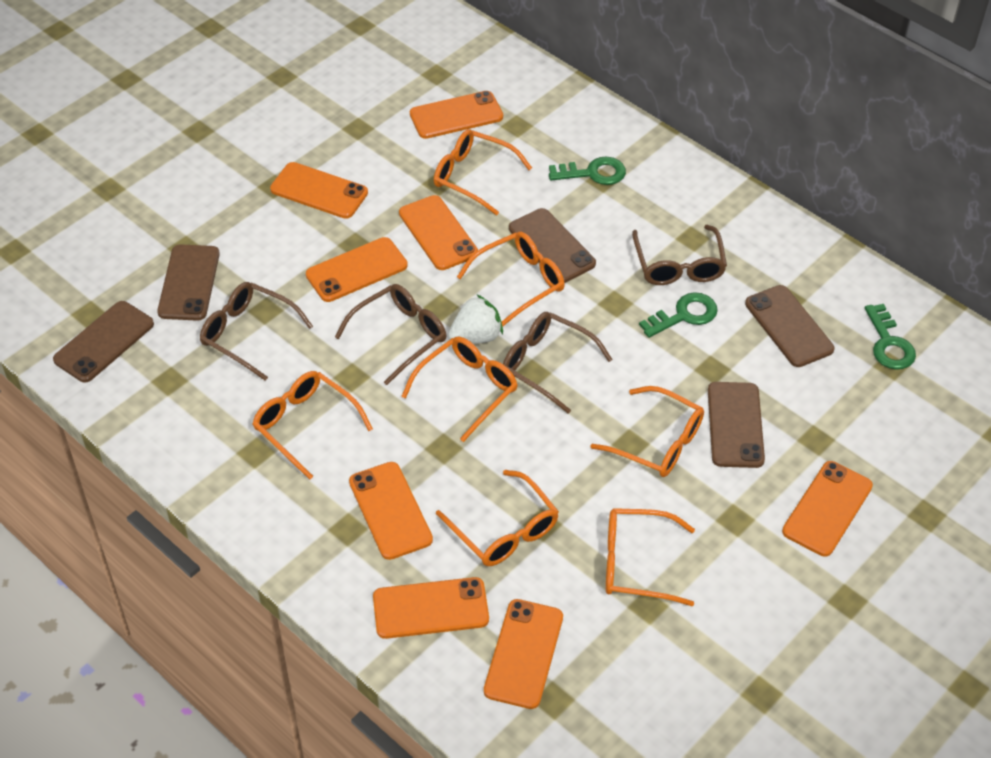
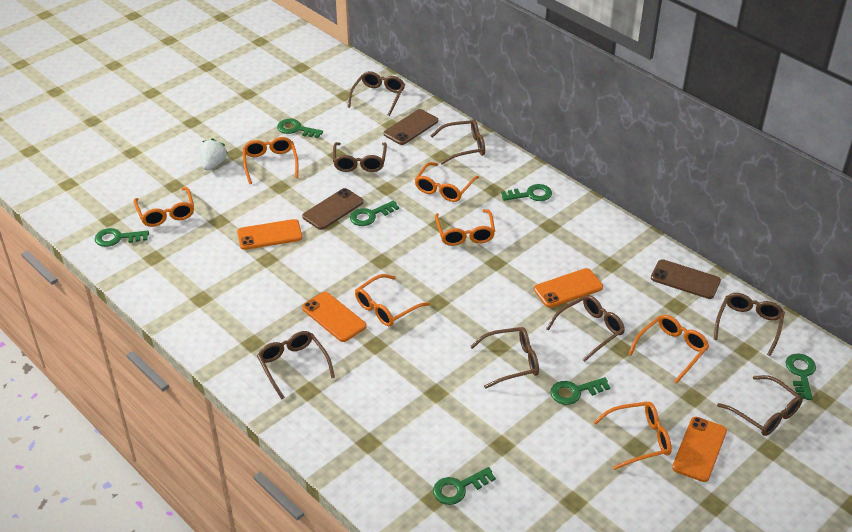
brown glasses: [200,282,313,381] [335,284,446,385] [503,312,613,414] [632,225,727,285] = 4 -> [257,331,335,399] [333,142,387,172] [347,71,405,116] [431,119,485,165] [470,327,539,389] [546,295,625,362] [714,293,785,356] [717,375,803,436] = 8
brown phone: [53,301,154,382] [157,244,220,321] [509,208,596,283] [708,382,765,468] [745,285,834,367] = 5 -> [302,188,364,230] [384,109,438,145] [651,259,721,299] = 3
green key: [549,157,626,185] [639,292,718,338] [865,304,916,370] = 3 -> [95,228,149,247] [277,119,323,138] [350,200,399,226] [433,467,496,505] [501,184,552,201] [550,377,610,405] [785,353,816,400] = 7
orange phone: [270,162,368,219] [306,237,408,302] [349,462,433,560] [373,577,489,639] [399,195,478,270] [410,91,503,139] [484,599,563,709] [782,461,873,557] = 8 -> [237,219,302,250] [302,292,366,342] [534,268,603,308] [672,417,727,482] = 4

